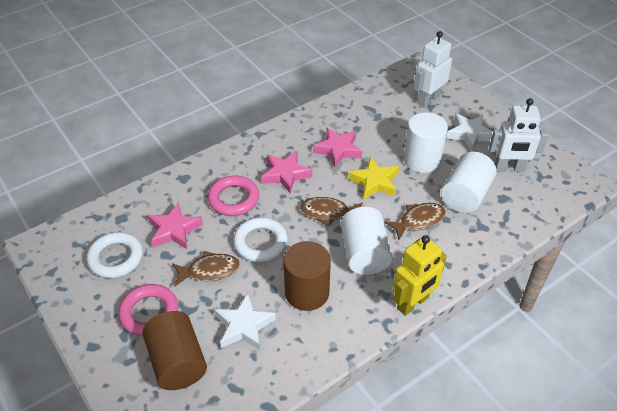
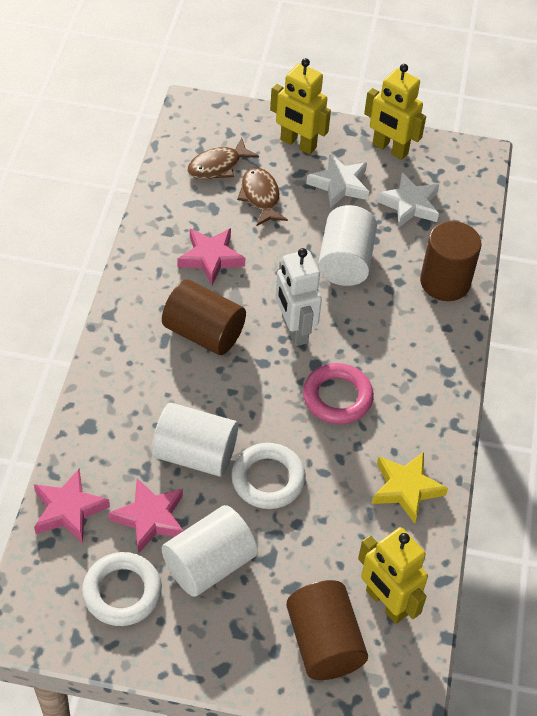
brown cylinder: [142,311,207,390] [283,241,331,311] = 2 -> [162,279,246,355] [286,580,368,680] [420,221,482,301] = 3
brown fish: [172,251,240,287] [300,197,363,227] [384,203,445,240] = 3 -> [187,138,259,179] [237,168,288,226] = 2
pink ring: [118,284,178,336] [208,176,259,216] = 2 -> [303,363,374,424] = 1
white robot: [414,31,452,108] [489,98,549,172] = 2 -> [275,248,322,346] = 1
yellow robot: [393,235,447,316] = 1 -> [270,58,331,154] [358,527,428,624] [364,64,426,160] = 3

